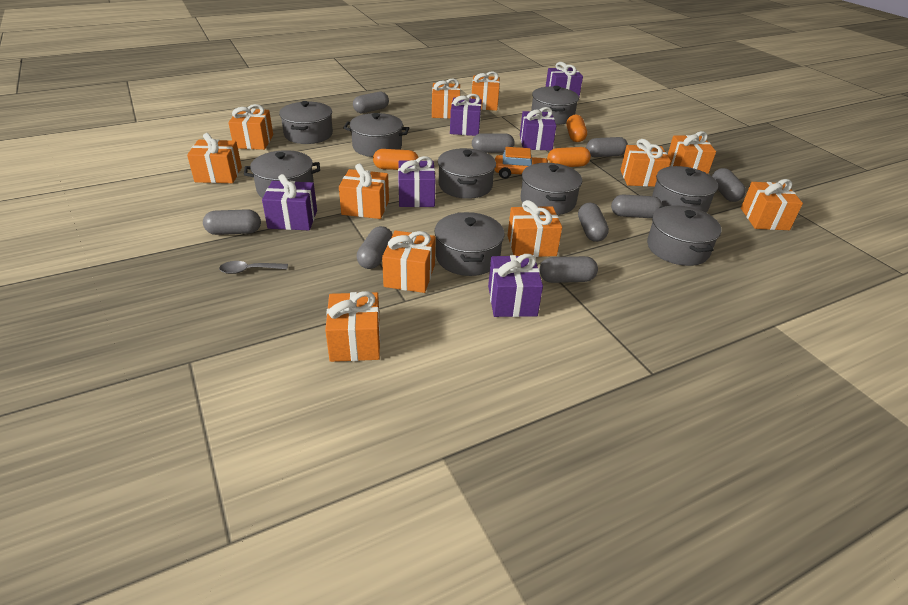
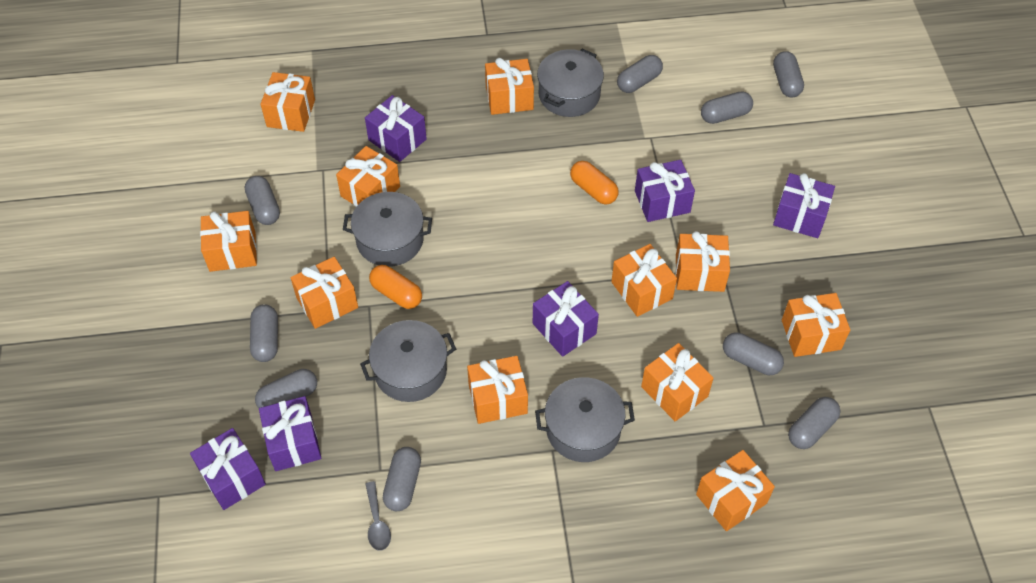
grey pot: [244,150,320,198] [279,101,333,144] [343,113,409,157] [435,212,505,276] [438,148,496,199] [521,163,582,215] [531,86,579,125] [647,205,722,266] [652,166,718,213] = 9 -> [343,192,432,267] [360,320,456,402] [535,377,635,462] [537,49,604,117] = 4
orange capsule: [373,149,419,170] [547,147,591,167] [566,114,587,142] = 3 -> [369,265,422,309] [570,161,618,205] = 2
orange car: [495,147,550,179] = 1 -> none = 0

